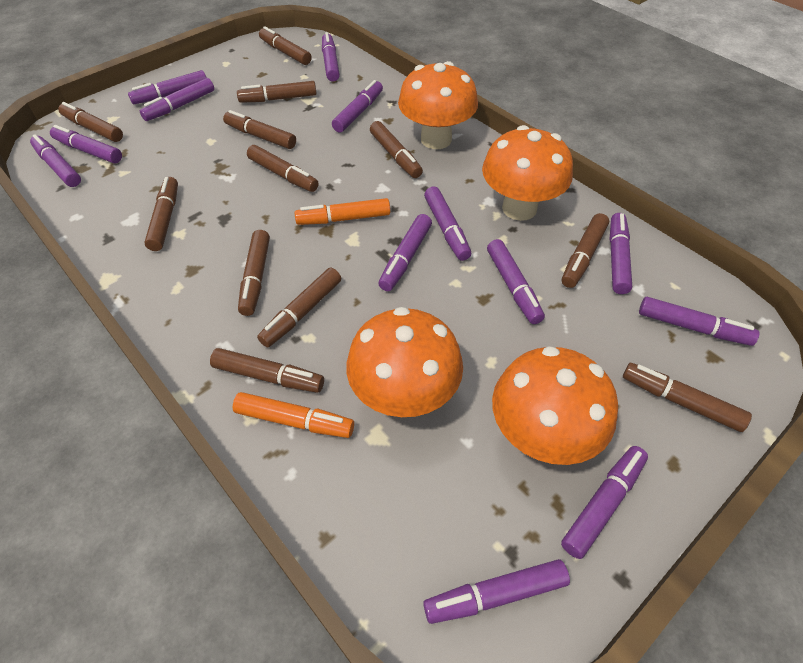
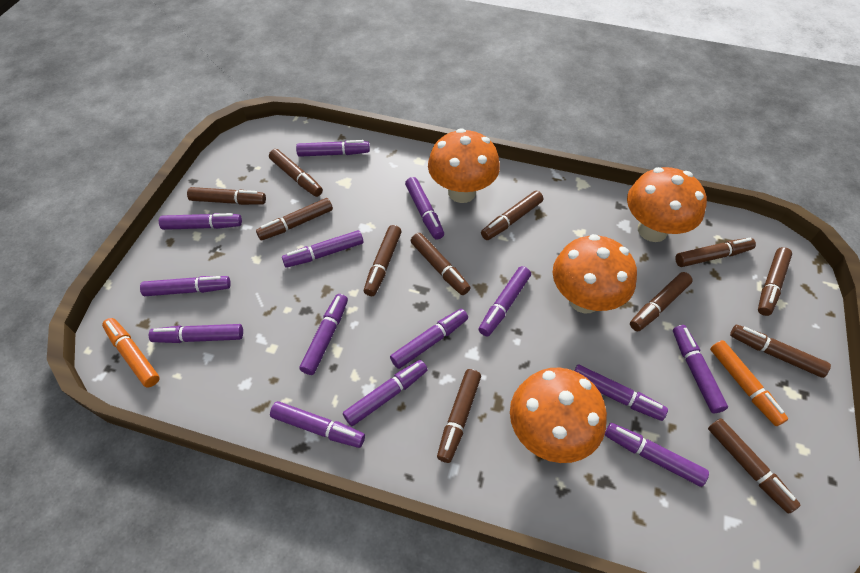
purple marker: [30,134,81,187] [50,125,122,163] [128,70,207,104] [140,78,214,121] [322,32,340,82] [332,80,383,133] [378,214,432,291] [423,559,570,624] [424,186,471,261] [487,239,545,324] [561,446,648,559] [609,213,632,294] [639,297,760,346] = 13 -> [140,276,231,296] [149,324,243,343] [159,213,242,230] [270,401,365,448] [282,230,364,268] [296,140,370,157] [299,294,348,375] [343,360,428,426] [390,309,468,369] [405,177,444,240] [478,266,531,336] [574,365,668,421] [605,423,709,487] [673,325,728,413] = 14

